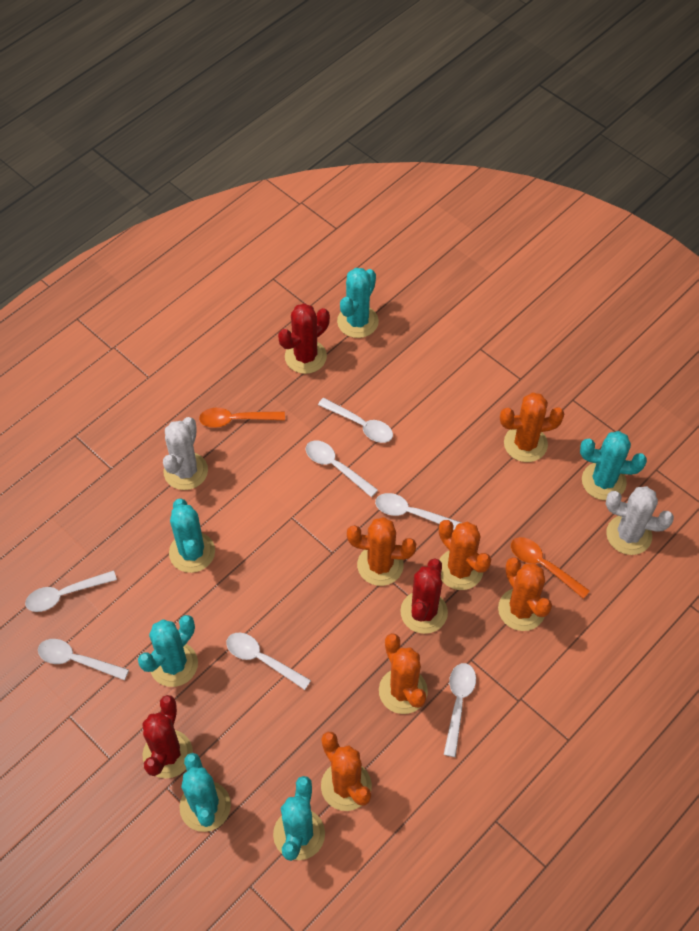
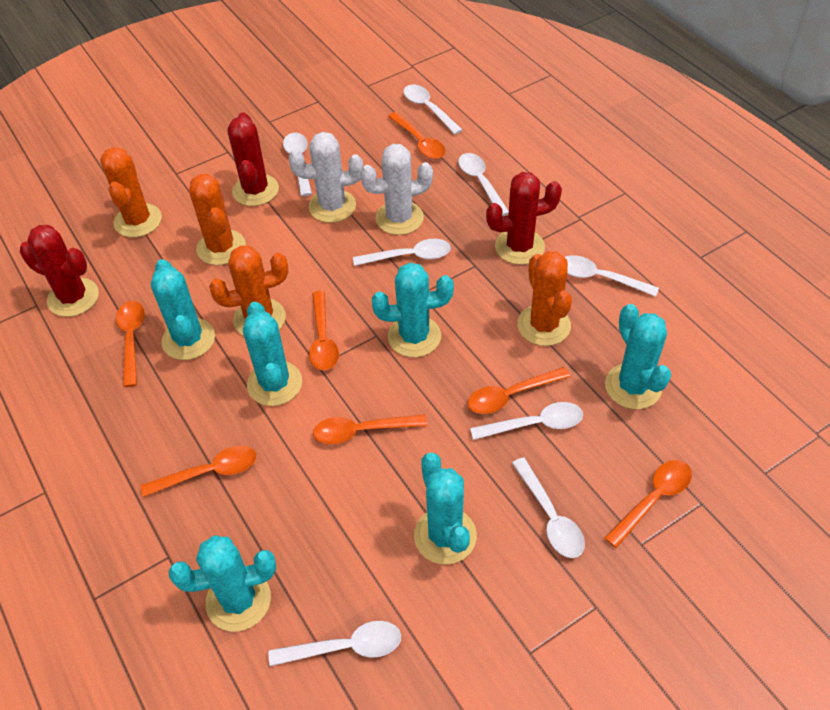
orange cactus: [321,732,372,811] [347,517,416,586] [379,633,428,714] [439,520,492,590] [498,557,552,631] [500,393,564,462] = 6 -> [100,147,162,237] [189,174,246,265] [209,245,288,336] [517,251,572,346] = 4
orange spoon: [199,408,285,428] [511,537,590,599] = 2 -> [116,301,145,387] [141,446,256,497] [309,291,339,370] [313,414,427,444] [388,112,446,159] [468,367,570,414] [604,460,692,548] = 7
white spoon: [25,570,117,612] [38,639,129,680] [226,633,311,690] [306,440,378,497] [318,398,393,443] [375,493,462,530] [444,663,476,757] = 7 -> [269,621,401,666] [283,133,312,196] [353,239,451,266] [403,85,462,135] [458,153,509,216] [470,402,583,440] [512,457,585,558] [565,255,659,297] = 8

